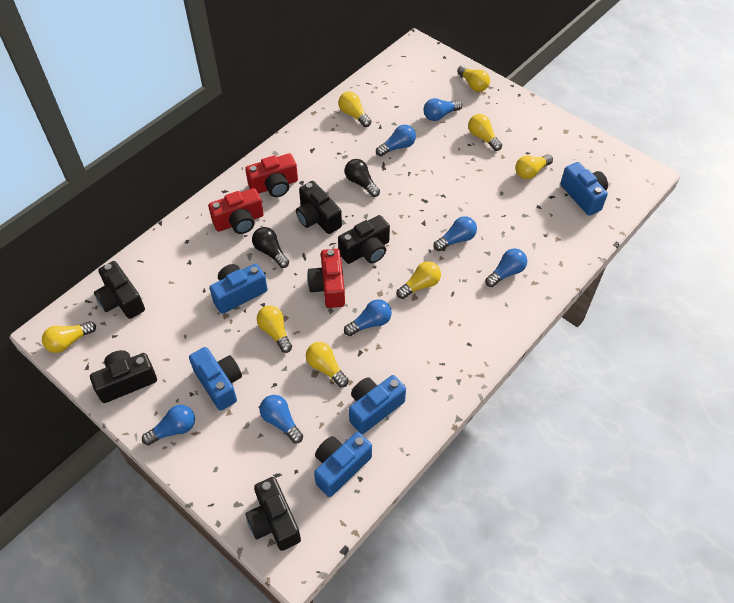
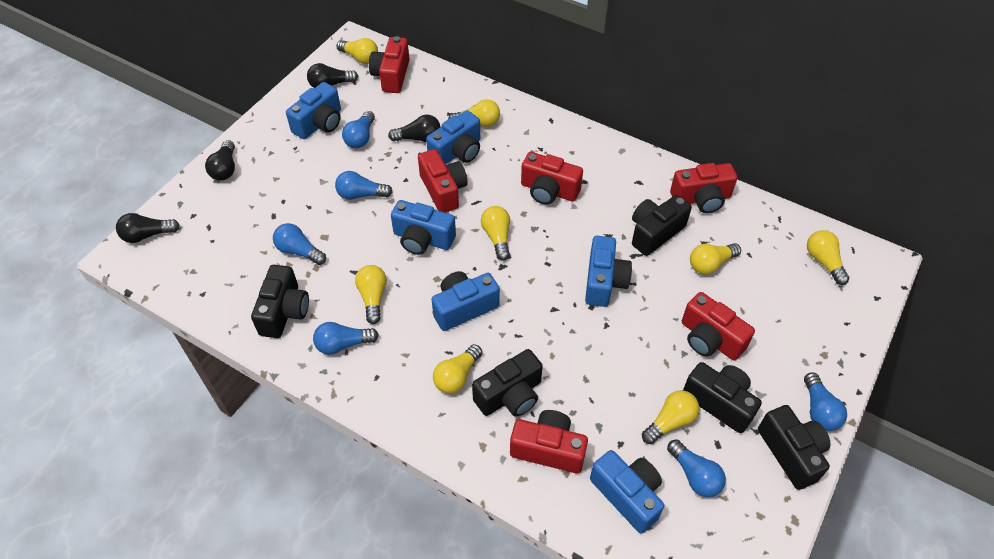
black light bulb: [252,227,289,268] [345,159,380,197] = 2 -> [116,213,180,243] [205,140,235,181] [307,63,358,88] [388,114,441,142] = 4
blue camera: [189,347,242,411] [209,264,268,314] [314,432,372,497] [349,375,406,434] [560,162,608,216] = 5 -> [286,82,341,139] [391,200,456,255] [426,110,480,165] [431,271,500,331] [585,236,632,307] [590,450,664,533] = 6
blue light bulb: [142,405,195,445] [260,395,303,443] [344,299,392,336] [376,125,416,156] [423,98,462,121] [433,216,477,251] [485,248,527,287] = 7 -> [273,223,326,265] [313,322,379,355] [335,171,392,200] [342,111,375,148] [667,439,726,497] [804,373,847,431] = 6
red camera: [208,188,264,234] [245,153,298,197] [307,249,345,308] = 3 -> [369,36,410,93] [418,149,468,213] [510,410,588,473] [521,152,583,205] [670,163,737,213] [682,292,755,360] = 6

